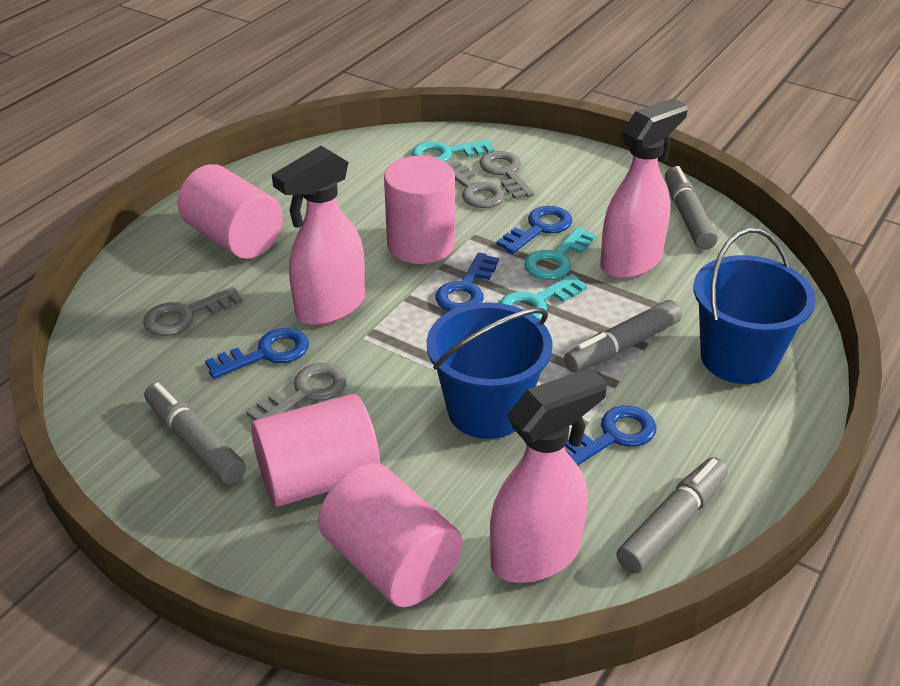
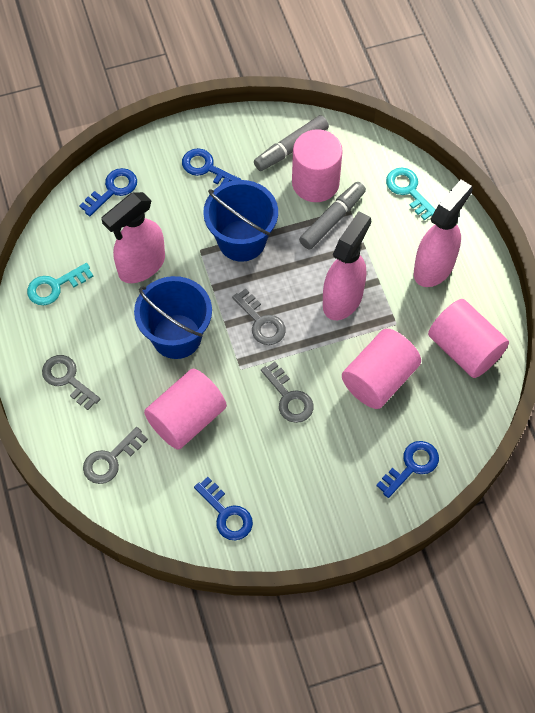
grey marker: [144,382,246,484] [564,300,682,373] [616,457,728,574] [665,166,718,250] = 4 -> [254,115,329,171] [299,182,366,250] = 2
turquoise key: [411,140,494,162] [499,274,587,320] [524,227,596,280] = 3 -> [27,263,93,305] [386,168,435,220] = 2

